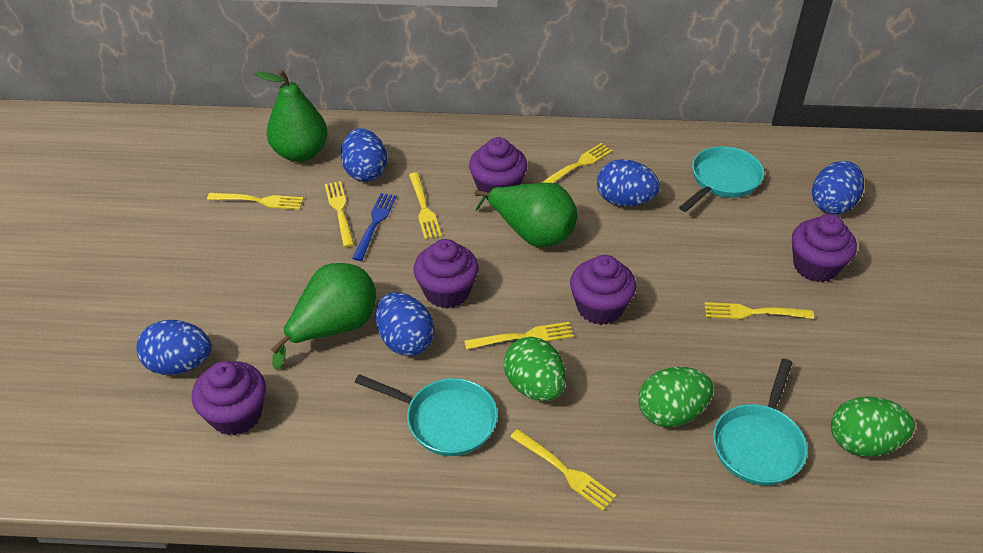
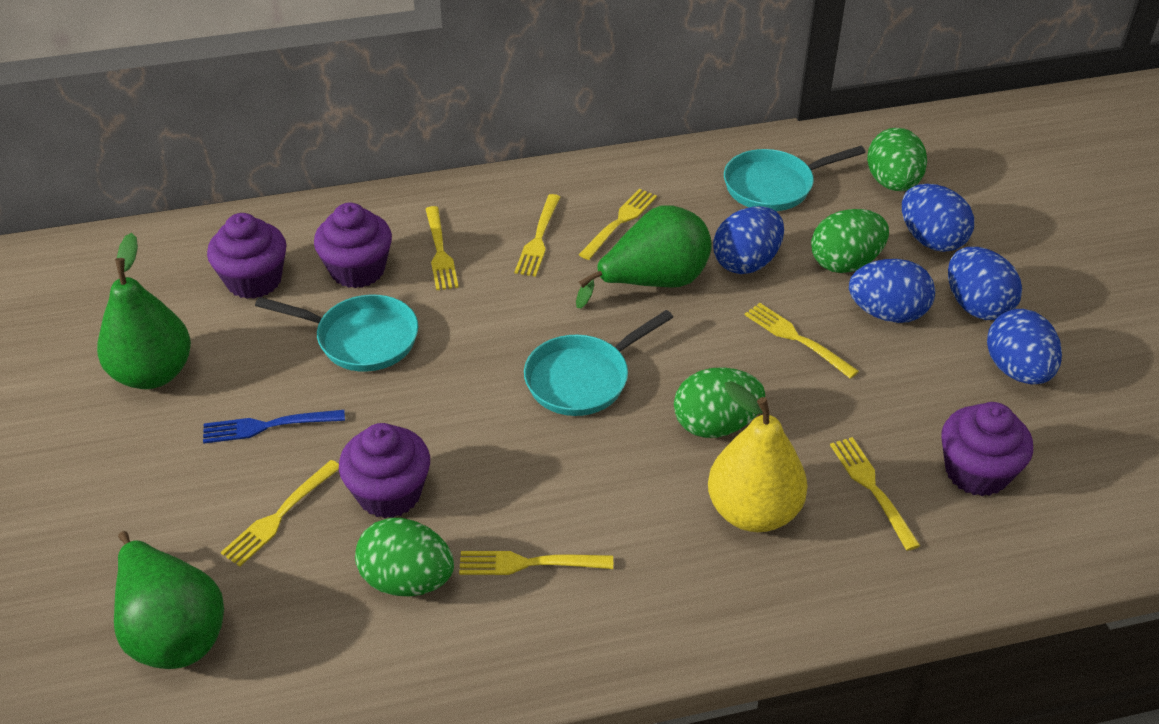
green egg: [504,337,566,401] [638,367,713,427] [831,397,915,457] = 3 -> [355,518,454,596] [674,367,765,438] [811,209,889,273] [867,128,927,191] = 4
purple cupcake: [192,361,266,436] [413,239,478,308] [469,137,527,200] [570,255,636,325] [792,214,857,282] = 5 -> [207,213,287,299] [314,203,392,288] [339,423,430,519] [941,402,1033,496] = 4
yellow pear: none = 0 -> [708,381,807,532] = 1

